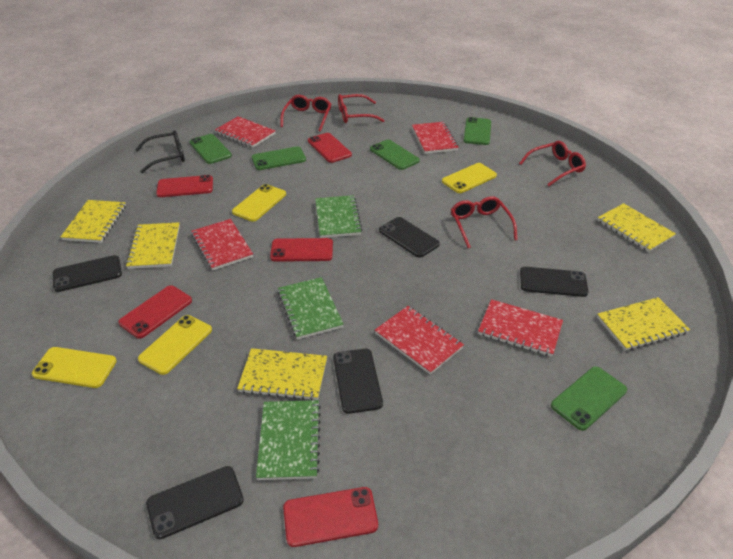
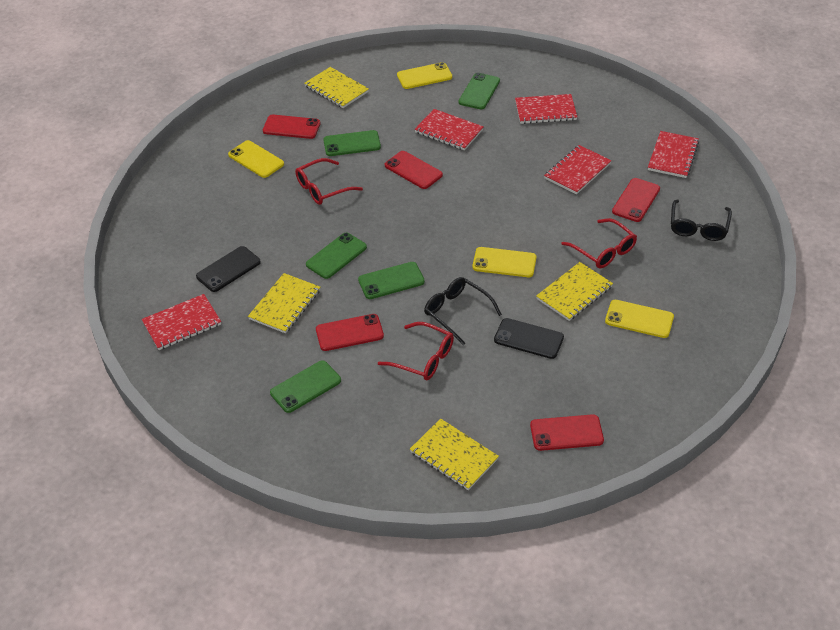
black glasses: [135,130,185,173] = 1 -> [424,277,502,345] [671,200,732,241] = 2
black phone: [53,255,122,292] [146,466,244,539] [333,349,383,414] [379,217,440,258] [520,267,588,297] = 5 -> [196,246,261,292] [494,318,564,359] = 2
green notebook: [256,400,321,480] [278,277,344,340] [315,195,362,238] = 3 -> none = 0
red glasses: [280,95,331,132] [338,94,385,123] [451,196,518,248] [519,141,586,186] = 4 -> [295,158,363,205] [378,322,454,380] [562,218,637,268] = 3
yellow notebook: [61,200,126,243] [126,222,180,269] [237,348,327,400] [597,297,690,351] [598,203,676,252] = 5 -> [248,273,320,334] [304,67,369,108] [410,418,499,490] [536,262,613,321] = 4

